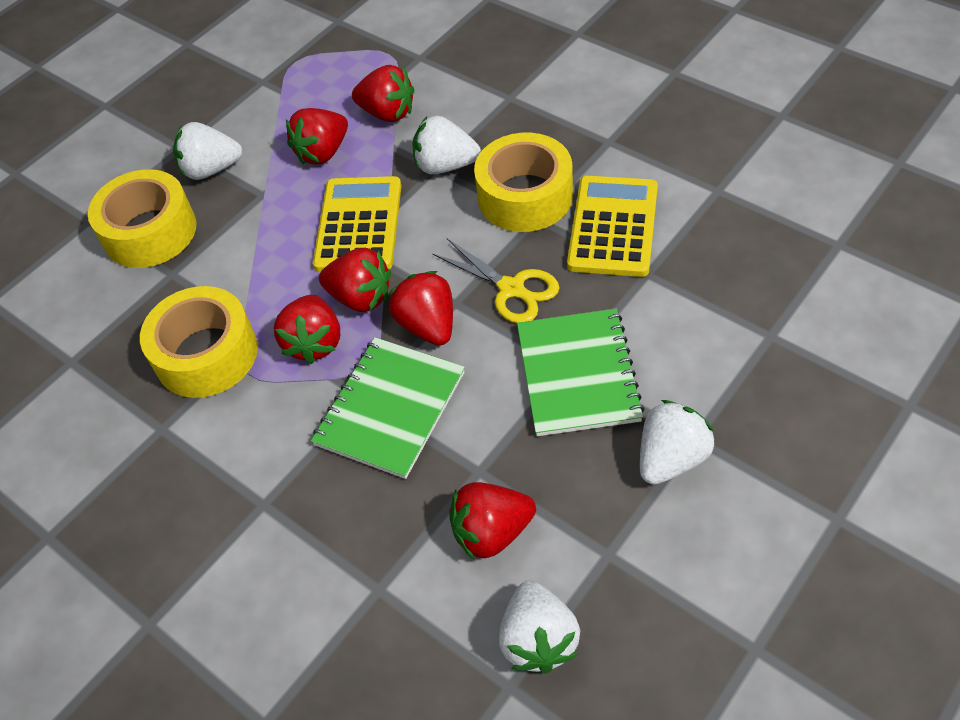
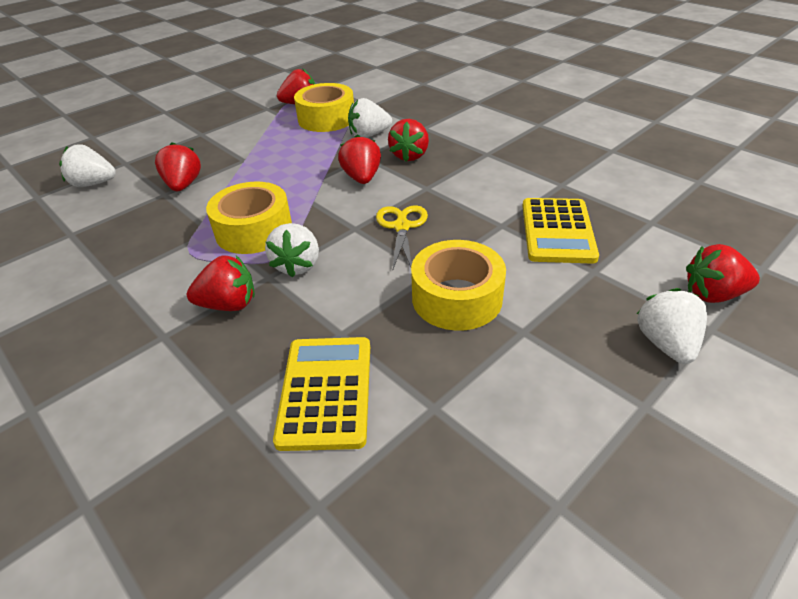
green notebook: [311,337,465,479] [517,309,645,436] = 2 -> none = 0

